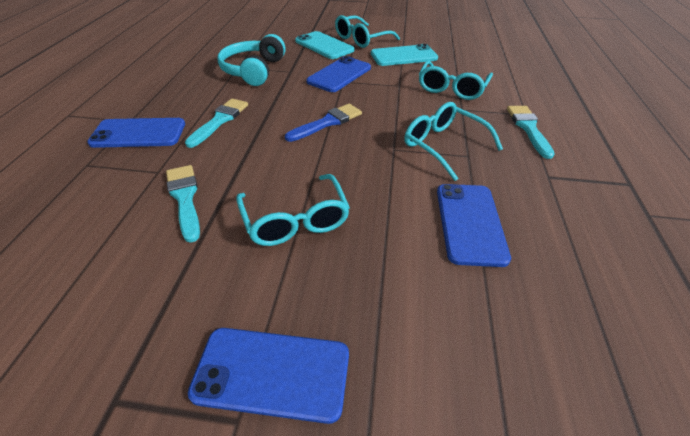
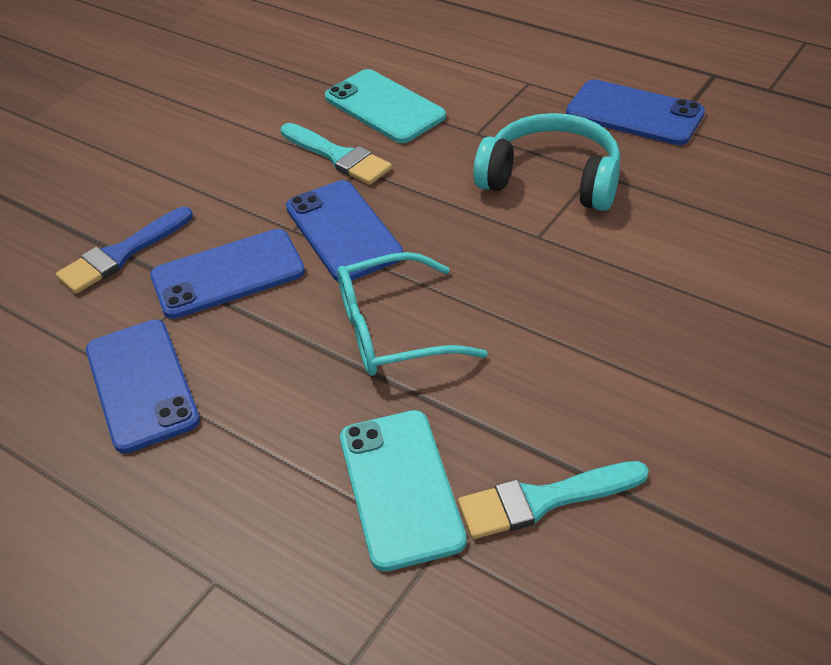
turquoise brush: [166,165,200,243] [185,99,248,148] [507,106,554,159] = 3 -> [281,123,392,185] [458,461,649,539] = 2
turquoise glasses: [236,174,350,246] [335,15,400,48] [405,102,503,181] [419,61,493,100] = 4 -> [337,252,488,376] = 1

